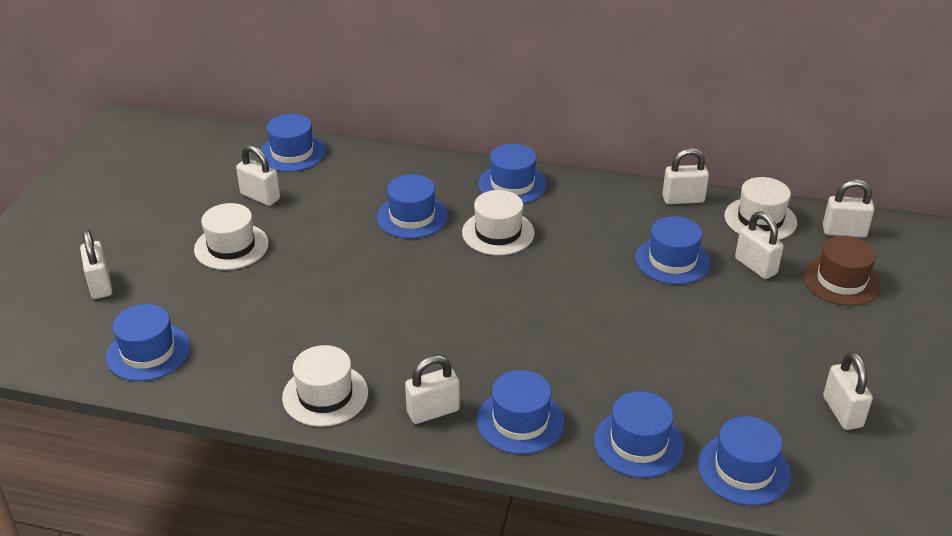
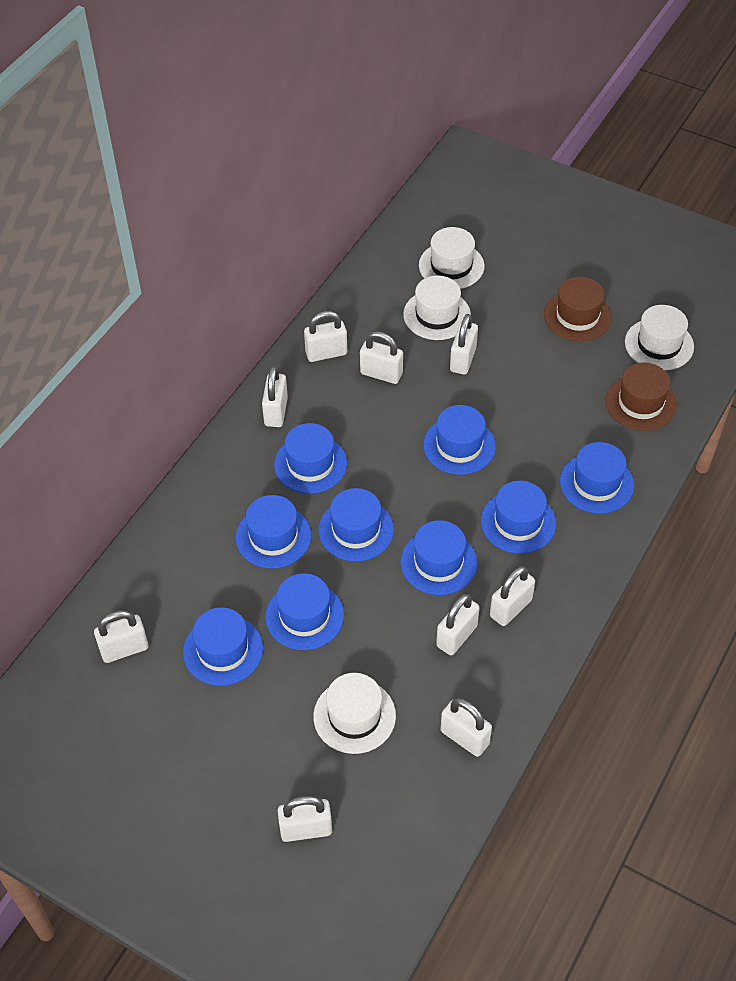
blue hat: [106,304,190,381] [260,114,326,172] [377,174,448,238] [477,370,565,454] [478,144,547,204] [594,391,684,478] [635,216,711,284] [698,416,791,506] = 8 -> [183,607,263,686] [236,495,311,569] [265,573,344,650] [274,423,347,494] [318,488,394,561] [400,520,477,595] [423,405,496,475] [481,481,556,554] [560,442,634,514] = 9
brown hat: [803,236,881,306] = 1 -> [544,277,612,341] [605,362,677,431] = 2
white padlock: [80,229,112,299] [236,145,280,206] [405,355,460,424] [662,148,709,204] [735,211,784,279] [823,180,874,238] [823,352,873,430] = 7 -> [94,610,148,663] [262,366,288,427] [278,796,332,842] [304,311,347,362] [360,331,403,384] [436,594,479,655] [441,698,492,757] [450,314,478,375] [490,566,535,626] = 9

